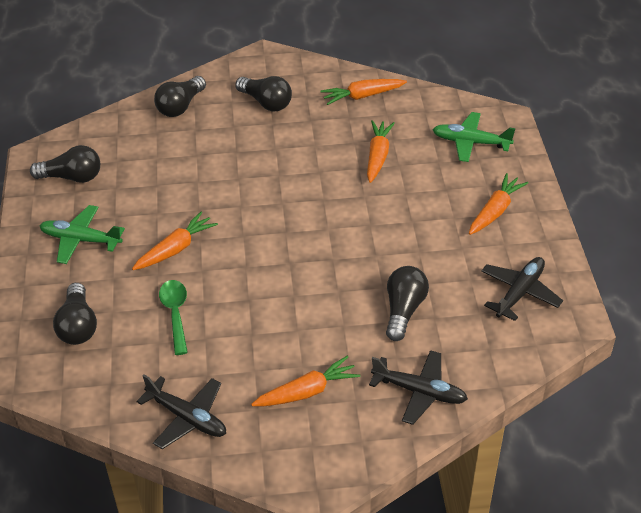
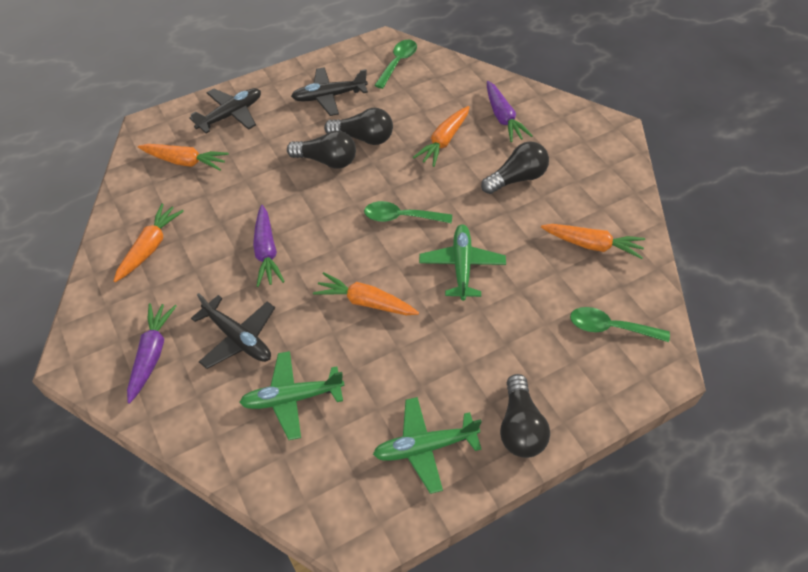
black light bulb: [30,145,100,183] [53,283,97,345] [154,76,206,117] [235,76,292,111] [386,266,429,341] = 5 -> [287,131,356,169] [324,108,393,145] [481,142,549,194] [500,374,550,458] = 4
green plane: [40,205,125,264] [432,112,515,162] = 2 -> [239,351,345,440] [373,397,482,494] [419,224,506,301] = 3
green spoon: [159,280,188,355] = 1 -> [364,201,452,223] [374,40,417,89] [570,307,670,342] = 3
purple carrot: none = 0 -> [127,303,177,403] [253,205,285,287] [487,81,533,142] = 3

